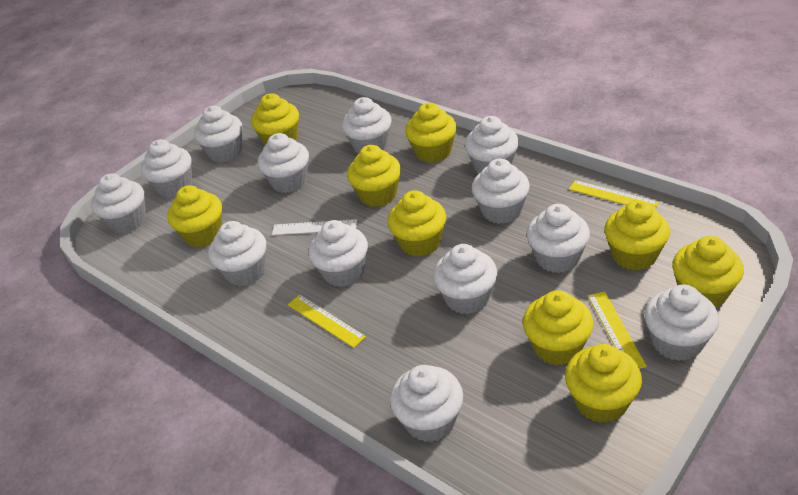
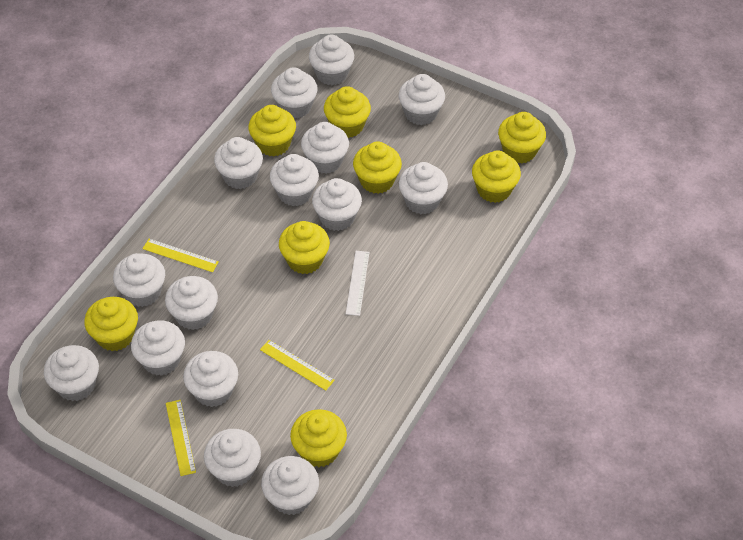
white cupcake: [91,173,146,233] [141,139,192,198] [194,106,242,162] [208,221,266,286] [258,133,309,193] [308,220,368,287] [342,97,392,154] [390,365,463,442] [433,244,497,314] [465,116,519,174] [472,158,530,224] [526,204,590,273] [644,284,719,361] = 13 -> [44,345,99,401] [113,253,165,307] [131,320,185,376] [165,276,218,330] [183,351,238,407] [204,429,261,487] [214,137,263,189] [261,456,319,515] [270,154,319,206] [271,67,318,119] [301,122,349,174] [309,35,354,85] [312,178,362,231] [399,74,445,125] [399,162,448,214] = 15
yellow cupcake: [167,185,222,247] [251,93,299,145] [347,145,401,207] [388,190,446,257] [405,103,457,163] [523,290,593,365] [565,344,642,423] [604,200,670,270] [672,236,744,307] = 9 -> [84,297,138,351] [248,105,296,156] [279,221,330,274] [290,409,347,467] [324,86,371,138] [353,141,402,194] [472,151,521,203] [498,112,546,164] = 8

